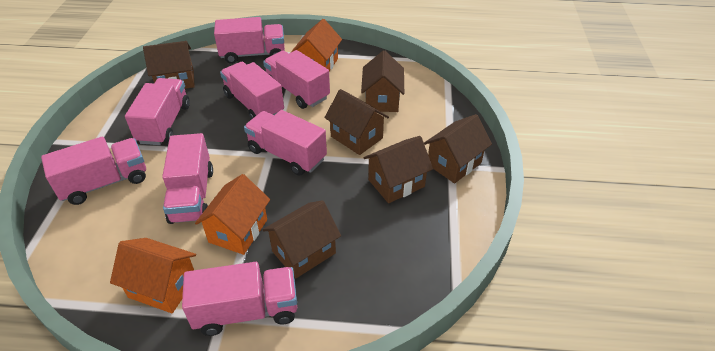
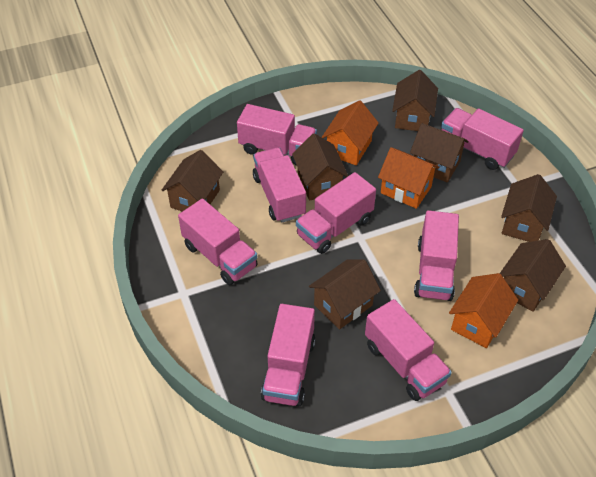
brown house: [143,41,195,89] [262,200,341,279] [324,89,389,155] [361,50,404,112] [363,136,433,203] [424,114,492,183] = 6 -> [162,150,223,211] [292,133,348,201] [309,259,381,329] [392,70,438,131] [410,123,469,182] [500,239,566,312] [501,174,557,242] = 7

